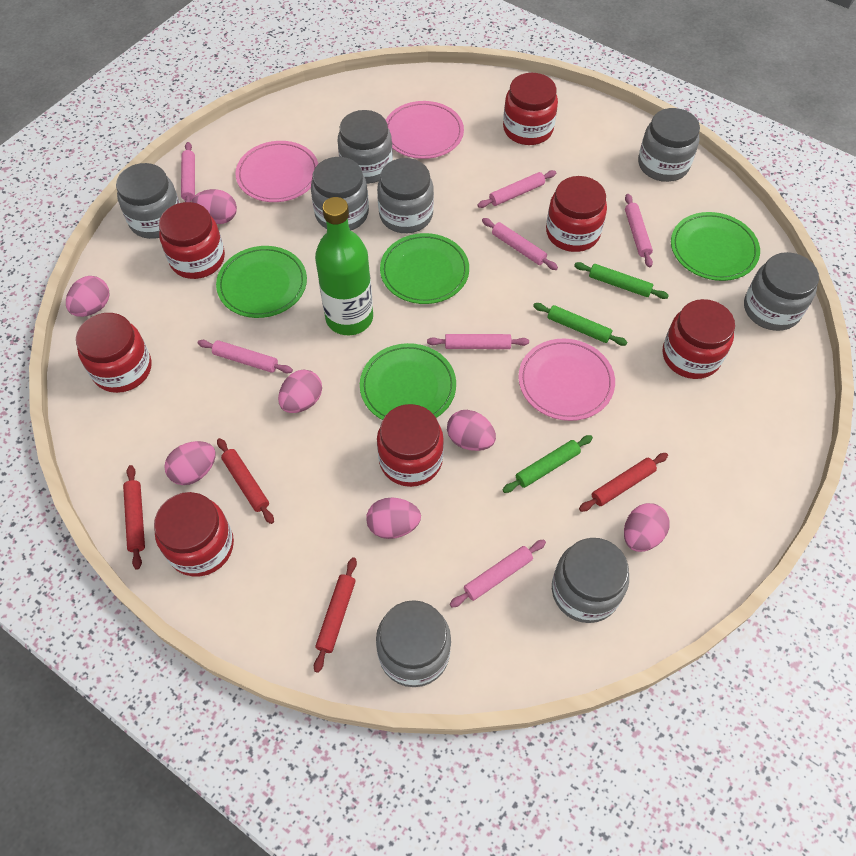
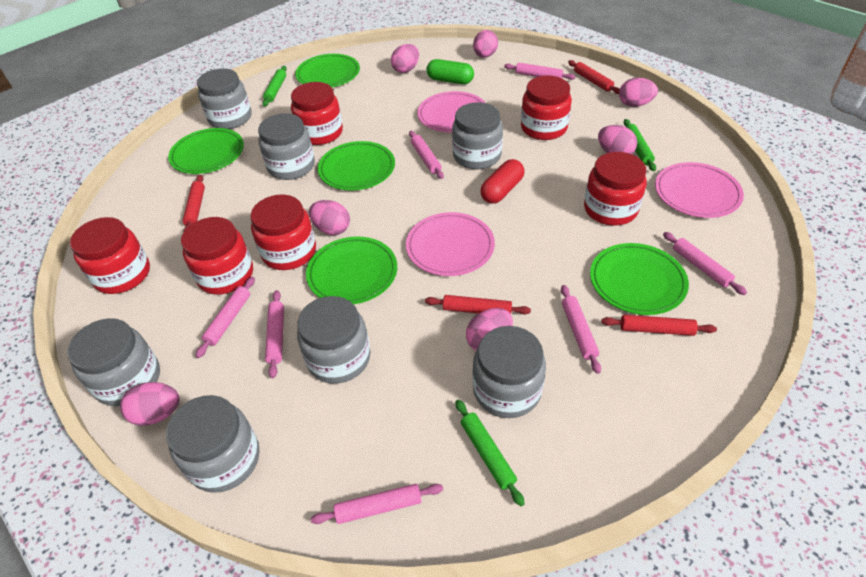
green bottle: [315,197,373,335] = 1 -> none = 0
green capsule: none = 0 -> [426,59,474,84] = 1
green plate: [216,246,307,318] [360,343,456,420] [380,233,469,304] [671,212,760,281] = 4 -> [168,128,244,174] [295,54,360,87] [306,237,397,304] [318,141,395,190] [590,243,689,315] = 5
grey jar: [116,163,180,239] [311,157,369,230] [338,110,393,184] [376,600,451,687] [377,158,434,233] [552,538,629,623] [638,108,700,182] [744,252,819,331] = 8 -> [67,318,160,407] [166,395,260,493] [197,69,252,129] [258,113,315,180] [297,296,371,384] [452,102,503,169] [473,326,546,418] = 7
red capsule: none = 0 -> [480,159,524,204] = 1
red jar: [76,313,152,393] [154,492,234,577] [159,202,225,279] [377,404,444,487] [503,73,558,145] [546,176,607,252] [663,299,735,379] = 7 -> [70,217,150,294] [181,217,253,295] [250,194,316,270] [291,82,343,145] [521,75,572,140] [584,152,647,226] = 6

